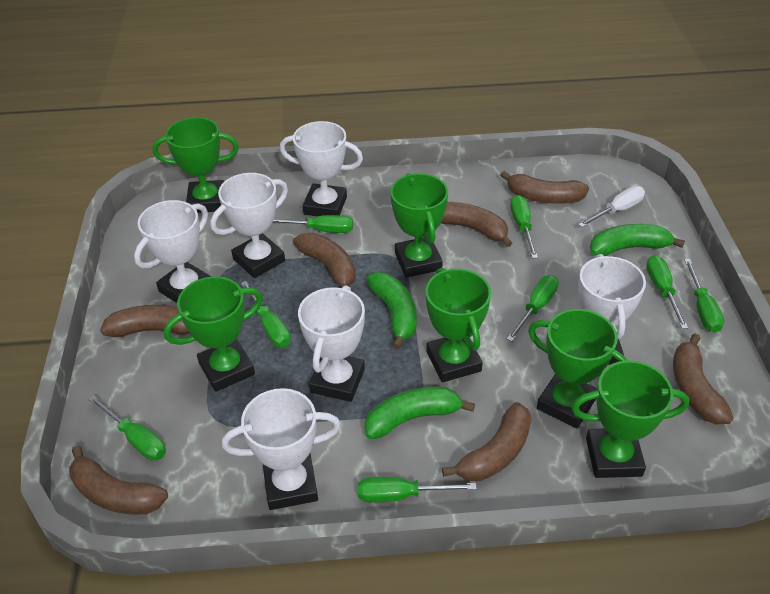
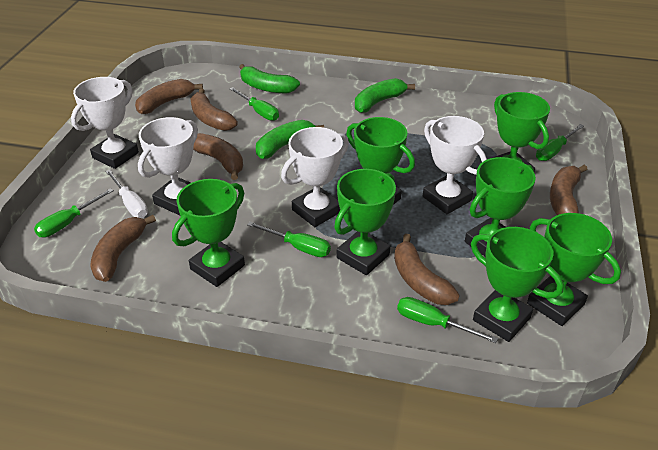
brown banana: [69,445,168,515] [100,305,189,337] [293,233,356,288] [441,202,512,247] [442,402,531,481] [500,171,589,204] [673,334,734,424] = 7 -> [90,215,156,282] [135,79,203,114] [190,89,238,131] [193,133,243,180] [394,234,460,305] [550,165,587,215] = 6
green screwdriver: [88,395,166,461] [241,281,291,348] [273,215,353,233] [358,477,477,503] [507,275,559,341] [510,195,538,258] [646,255,688,329] [684,259,724,333] = 8 -> [34,188,114,237] [229,87,279,121] [247,222,331,257] [397,297,498,343] [536,124,584,161] = 5
green trophy: [152,117,239,213] [164,276,263,392] [390,173,448,278] [426,268,491,382] [528,309,627,428] [571,360,690,478] = 6 -> [172,179,245,287] [334,169,396,275] [346,117,415,205] [465,157,536,257] [471,227,564,342] [489,92,550,171] [527,213,621,326] = 7
white trophy: [134,200,211,303] [210,173,288,278] [222,388,341,510] [280,121,363,216] [298,285,365,402] [578,254,646,365] = 6 -> [71,77,139,169] [138,117,198,215] [281,127,349,227] [423,116,487,214] = 4

